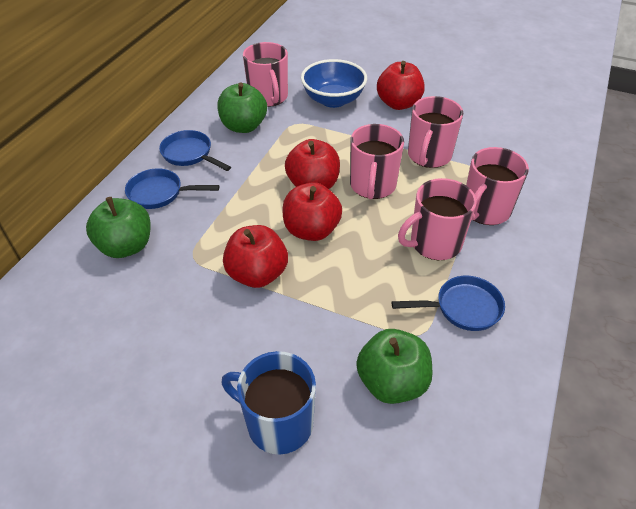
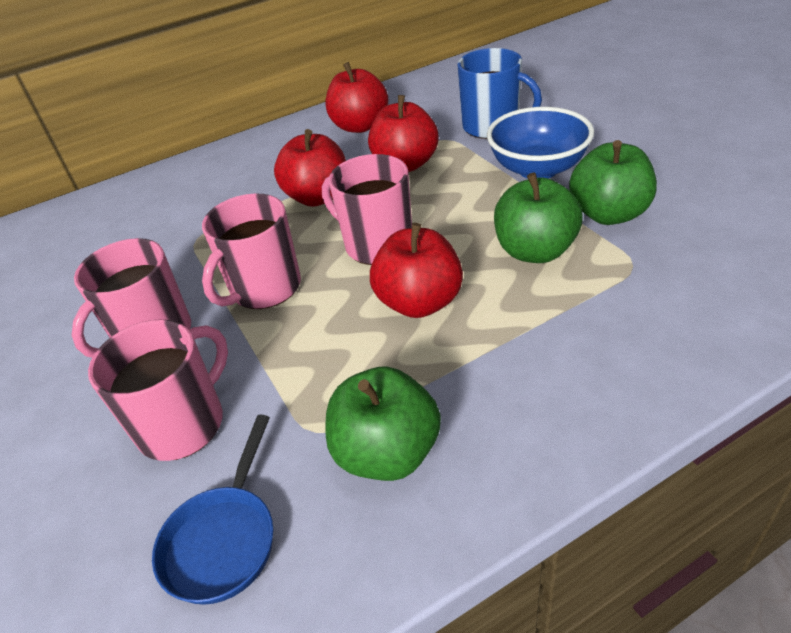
blue pan: [125,168,219,209] [159,130,231,171] [392,276,505,331] = 3 -> [152,415,273,605] = 1
pink mug: [243,42,288,107] [350,124,404,199] [398,178,477,260] [408,96,463,168] [466,147,529,225] = 5 -> [72,238,191,358] [88,319,228,461] [202,194,301,309] [322,154,412,265] = 4

